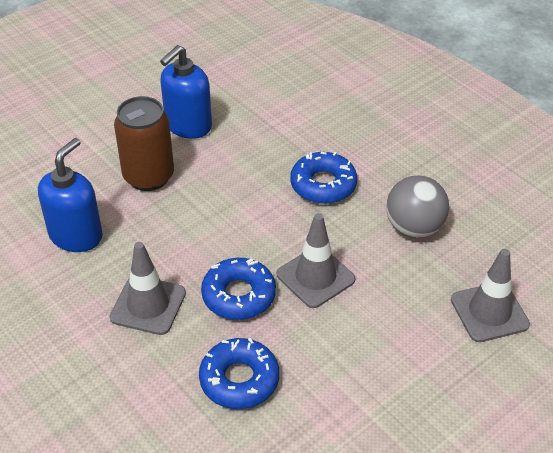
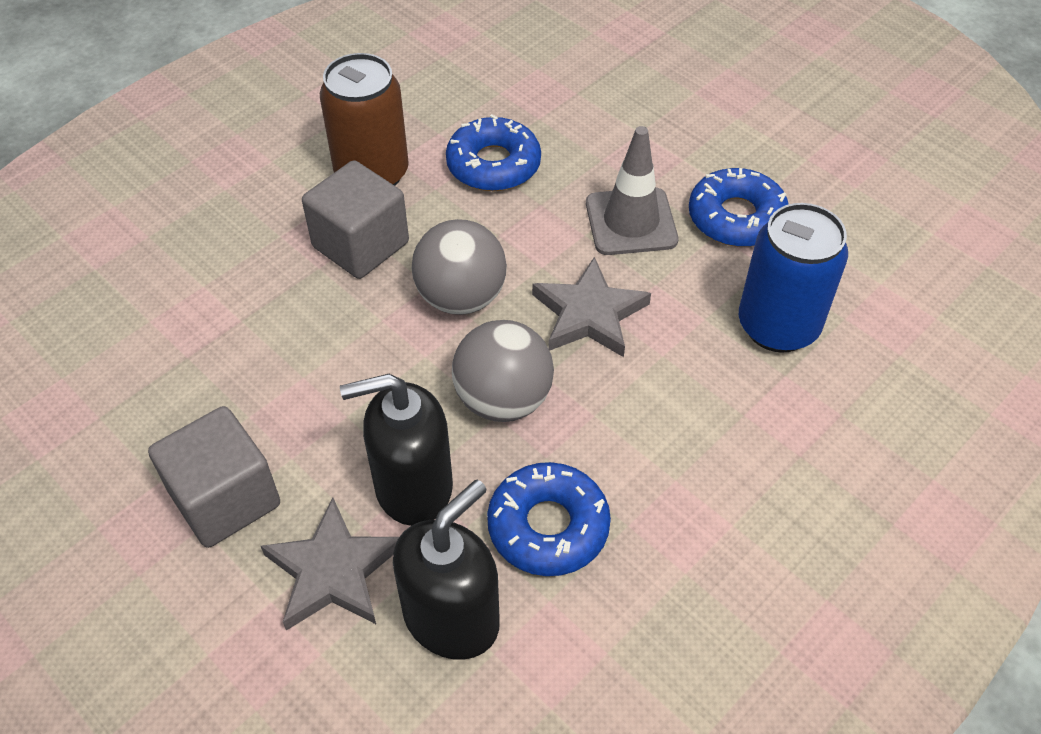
black soap dispenser: none = 0 -> [340,374,453,526] [393,480,500,660] = 2
blue can: none = 0 -> [739,203,848,353] = 1
blue soap dispenser: [38,138,103,252] [160,45,212,139] = 2 -> none = 0
grey ball: [386,175,449,238] = 1 -> [412,219,507,315] [452,320,554,422] = 2
grey cube: none = 0 -> [148,406,280,548] [302,160,409,279] = 2
grey star: none = 0 -> [261,498,399,631] [532,257,651,357] = 2
grey traffic cone: [110,242,186,335] [277,213,355,308] [451,249,530,342] = 3 -> [586,126,678,255] = 1

